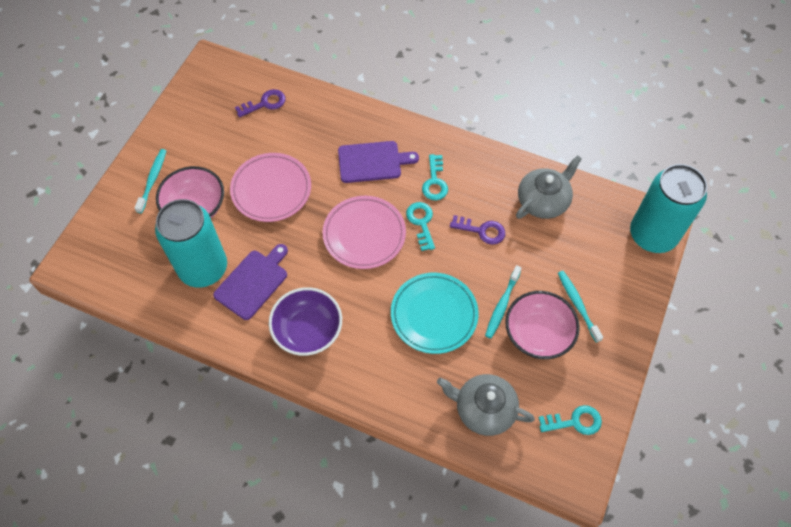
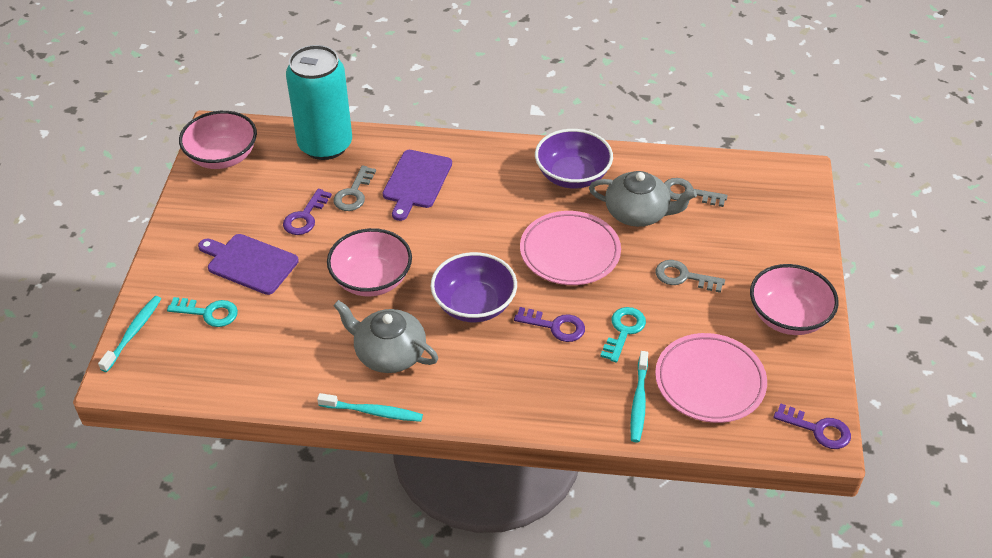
grey key: none = 0 -> [333,165,376,211] [656,260,725,293] [664,178,728,207] = 3
pink bowl: [156,166,224,218] [505,291,580,359] = 2 -> [179,111,257,169] [327,228,412,296] [750,264,839,335] = 3
purple bowl: [269,287,342,356] = 1 -> [431,252,517,322] [535,129,613,189] = 2
purple key: [235,89,286,118] [450,215,505,245] = 2 -> [283,189,332,235] [514,307,585,342] [773,403,851,449] = 3
turquoise can: [155,199,227,287] [630,164,707,253] = 2 -> [286,45,352,160] = 1
turquoise key: [406,202,435,251] [422,154,448,200] [539,405,602,435] = 3 -> [167,297,238,327] [600,307,646,363] = 2
turquoise plate: [391,273,479,354] = 1 -> none = 0

